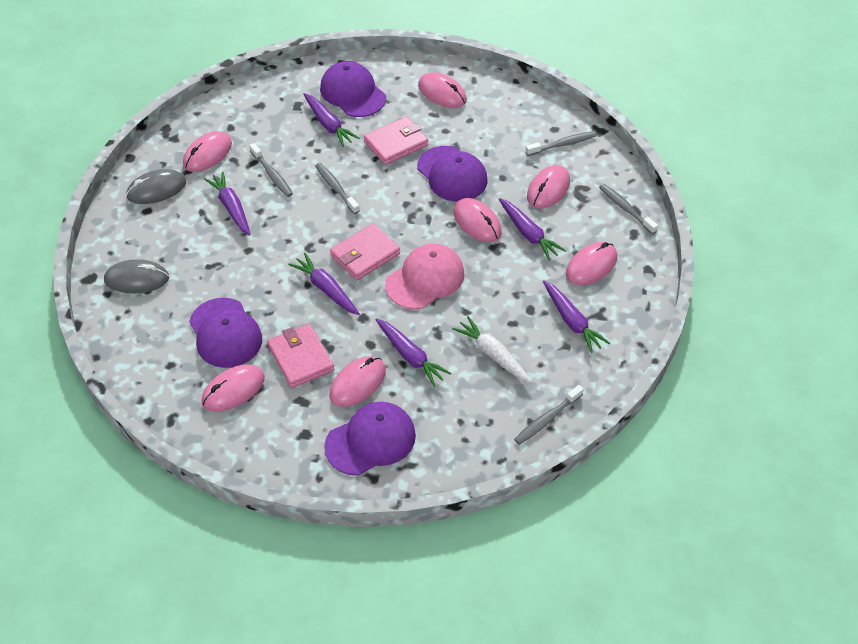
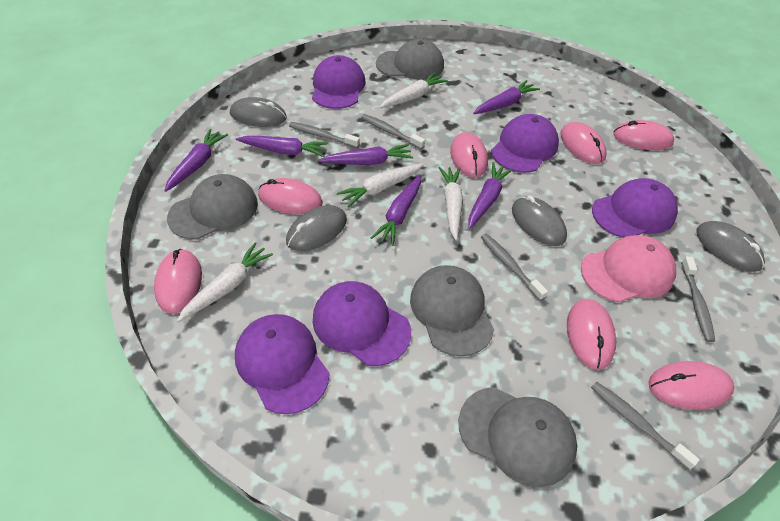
grey cap: none = 0 -> [167,174,258,240] [376,39,444,80] [410,265,494,356] [458,387,577,487] = 4
grey mouse: [104,259,169,294] [126,169,186,204] = 2 -> [230,97,287,127] [286,205,347,251] [512,196,567,246] [696,221,765,272] = 4
pink wallet: [267,324,334,388] [330,224,400,280] [364,117,428,165] = 3 -> none = 0
purple cap: [189,298,262,368] [320,61,386,117] [324,402,416,476] [417,146,487,202] = 4 -> [235,314,330,414] [312,55,366,109] [313,281,411,366] [491,114,559,173] [592,178,678,238] = 5
white carrot: [452,316,533,383] = 1 -> [177,242,273,322] [337,163,424,208] [380,72,448,108] [439,167,463,240] = 4

